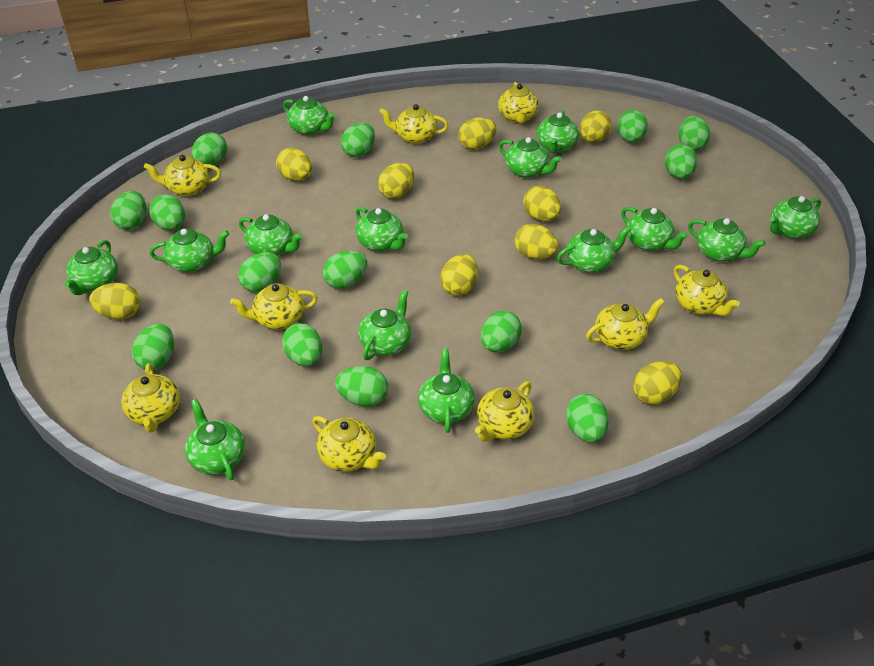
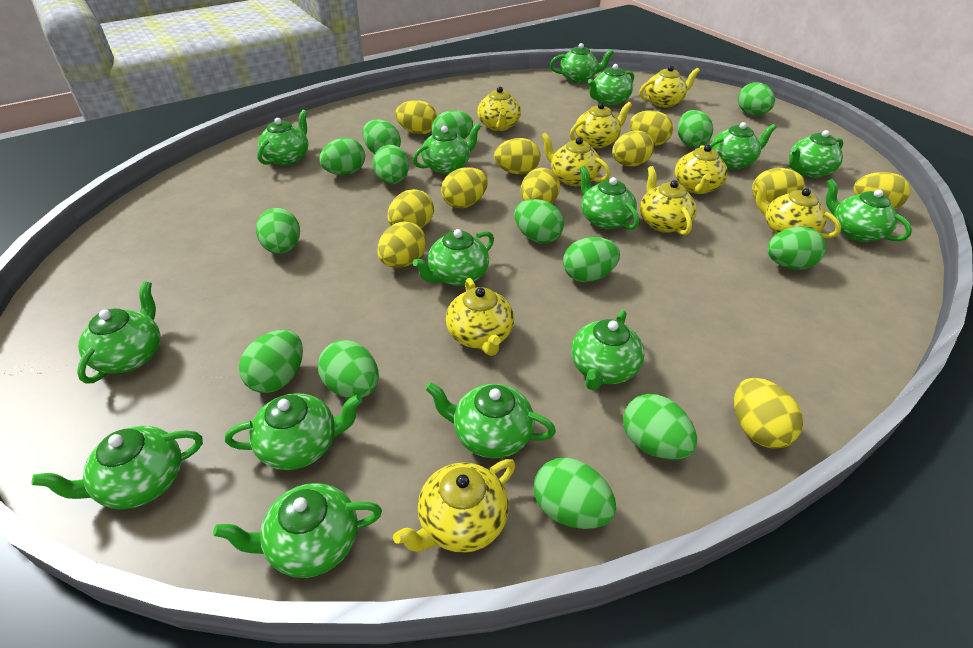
green teapot: [64,240,118,295] [150,229,229,272] [185,399,245,480] [239,214,303,256] [283,96,336,135] [356,207,408,251] [358,290,411,360] [418,348,475,433] [499,137,562,178] [537,110,579,153] [557,226,631,273] [621,207,688,251] [688,218,766,262] [770,196,821,239] = 14 -> [32,426,203,509] [77,281,160,384] [213,483,382,578] [225,393,362,470] [257,110,309,166] [413,123,481,174] [413,229,494,286] [425,382,556,458] [550,43,614,83] [571,310,644,390] [579,166,639,230] [588,64,634,106] [709,122,777,169] [789,130,843,178] [826,179,912,242] = 15
yellow egg: [89,283,140,320] [276,148,312,181] [378,163,414,199] [440,254,478,296] [458,117,496,150] [514,224,558,259] [523,186,561,221] [580,110,612,143] [633,361,682,405] = 9 -> [377,221,426,268] [387,189,434,228] [395,100,437,134] [441,167,488,208] [494,138,541,174] [521,168,560,204] [612,130,654,166] [629,110,673,146] [734,378,803,449] [752,168,805,203] [854,172,910,209] = 11

